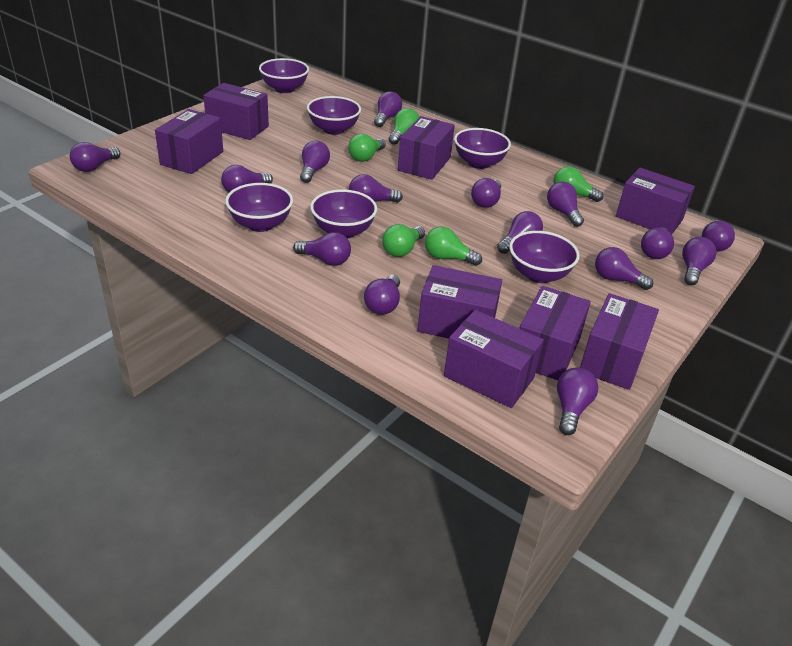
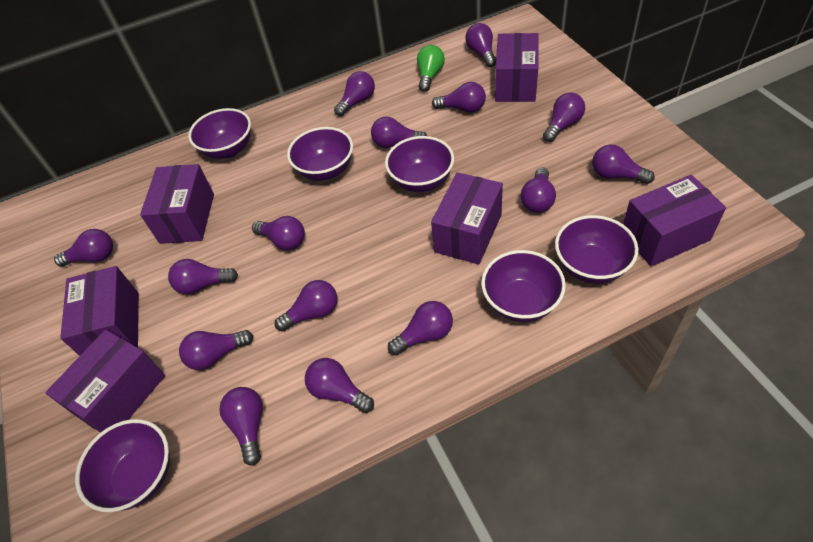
green light bulb: [348,134,386,162] [382,224,425,257] [388,108,419,145] [425,226,482,266] [553,166,603,202] = 5 -> [417,45,445,92] = 1
purple box: [155,109,223,174] [203,83,269,140] [398,116,455,180] [417,265,502,339] [444,310,544,408] [519,286,591,380] [580,293,659,390] [616,168,695,234] = 8 -> [45,330,165,433] [60,266,139,356] [140,164,214,244] [431,172,503,265] [495,33,538,102] [623,175,726,266] = 6

